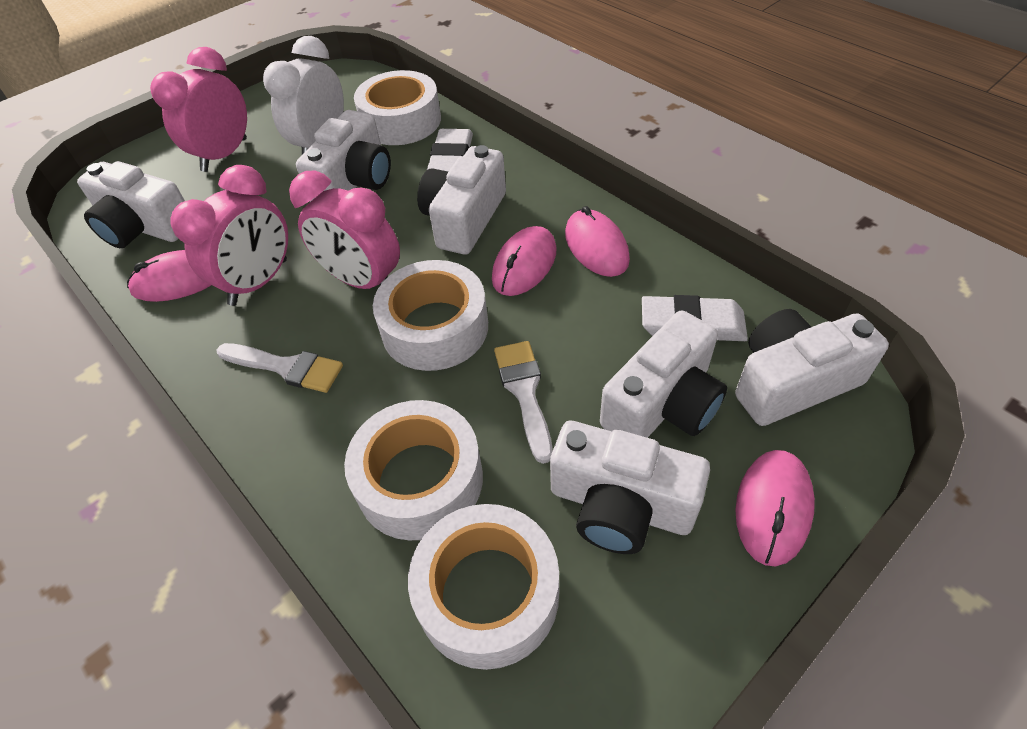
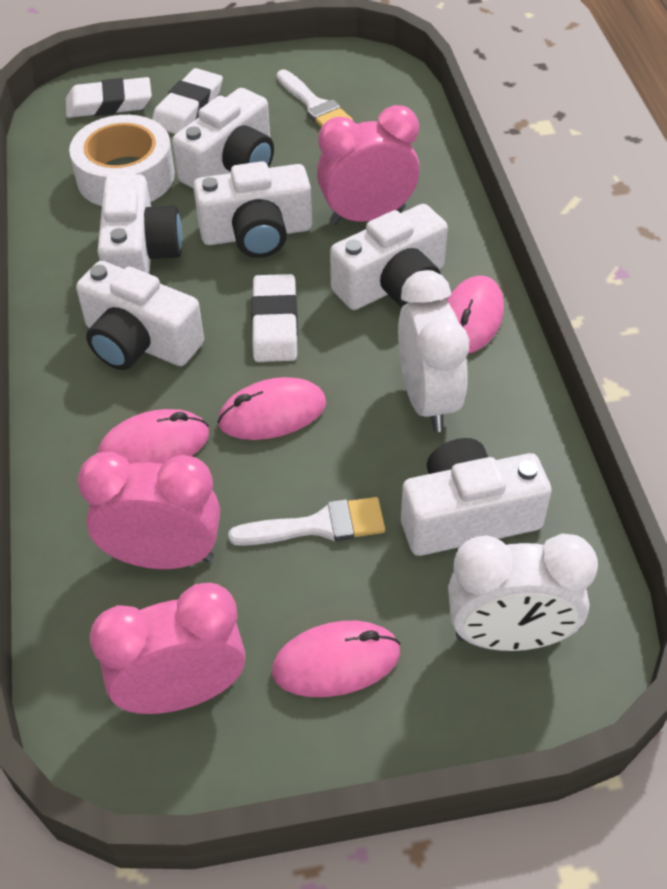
white clock: [263,36,344,155] = 1 -> [398,270,469,432] [448,534,598,651] = 2
white eraser: [427,129,473,172] [642,295,748,341] = 2 -> [66,77,152,118] [152,68,223,134] [251,274,298,362] = 3
white tape: [344,400,483,540] [354,70,441,145] [373,260,488,371] [408,504,559,670] = 4 -> [69,115,175,206] = 1

